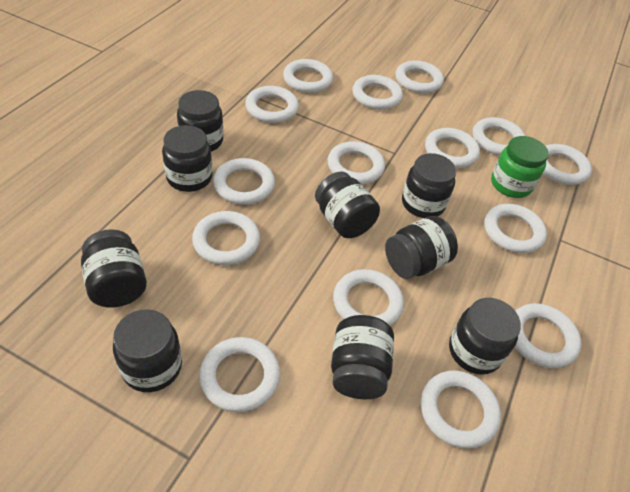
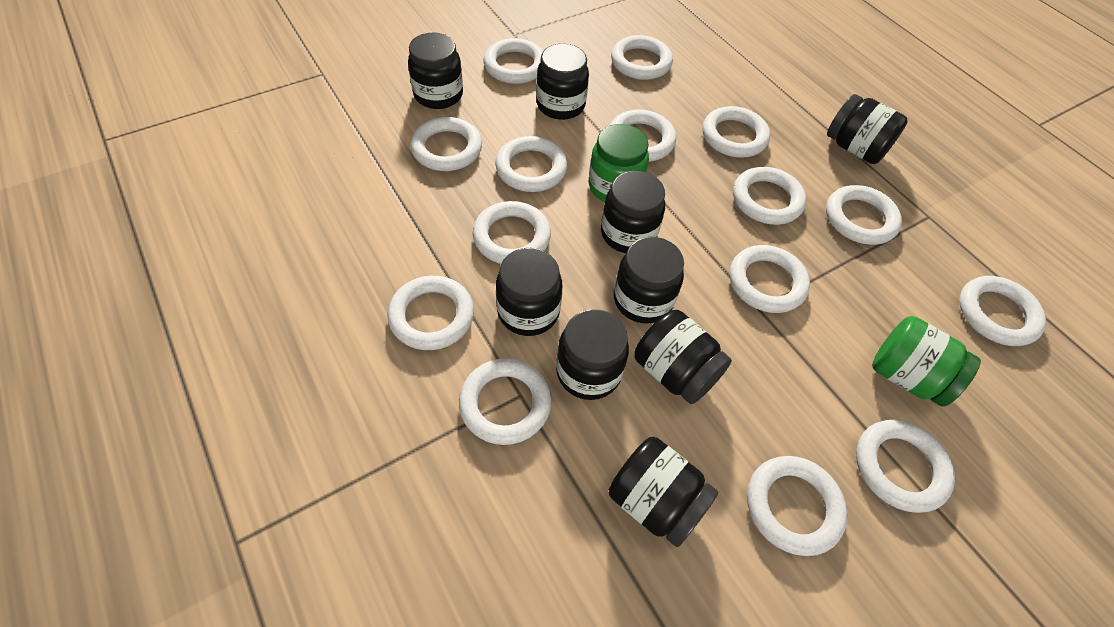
green jar: [491,136,549,198] = 1 -> [589,124,649,202] [872,316,981,407] = 2

